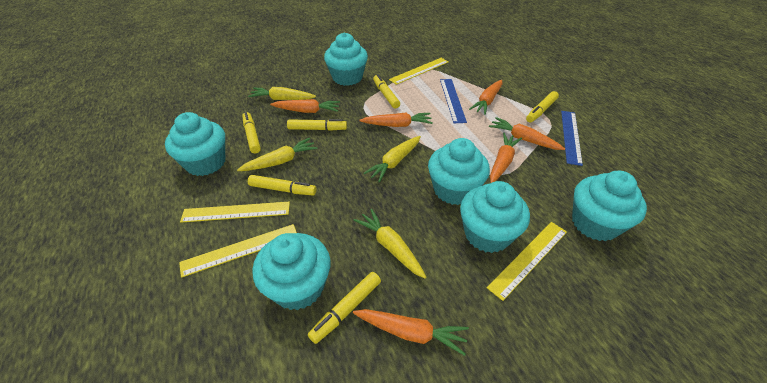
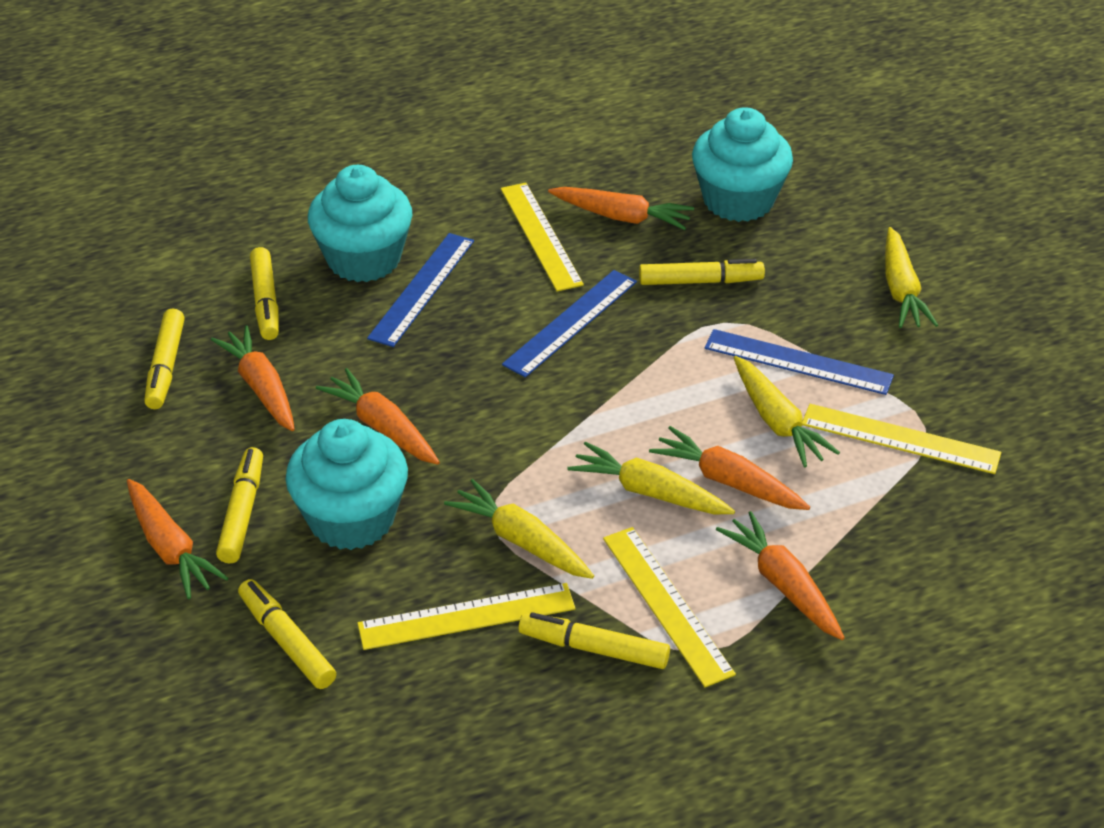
blue ruler: [440,79,467,123] [561,111,583,166] = 2 -> [367,233,474,347] [502,270,637,378] [704,329,894,395] = 3
turquoise cupcake: [165,112,225,176] [252,233,331,310] [324,32,368,86] [428,138,490,205] [460,181,530,253] [572,171,647,241] = 6 -> [286,419,408,550] [308,165,413,282] [692,107,793,222] = 3

